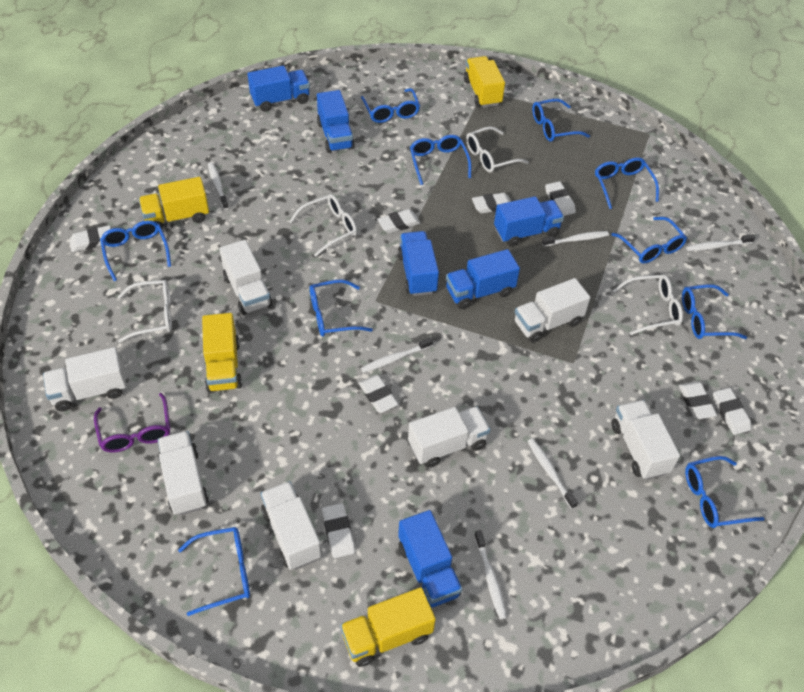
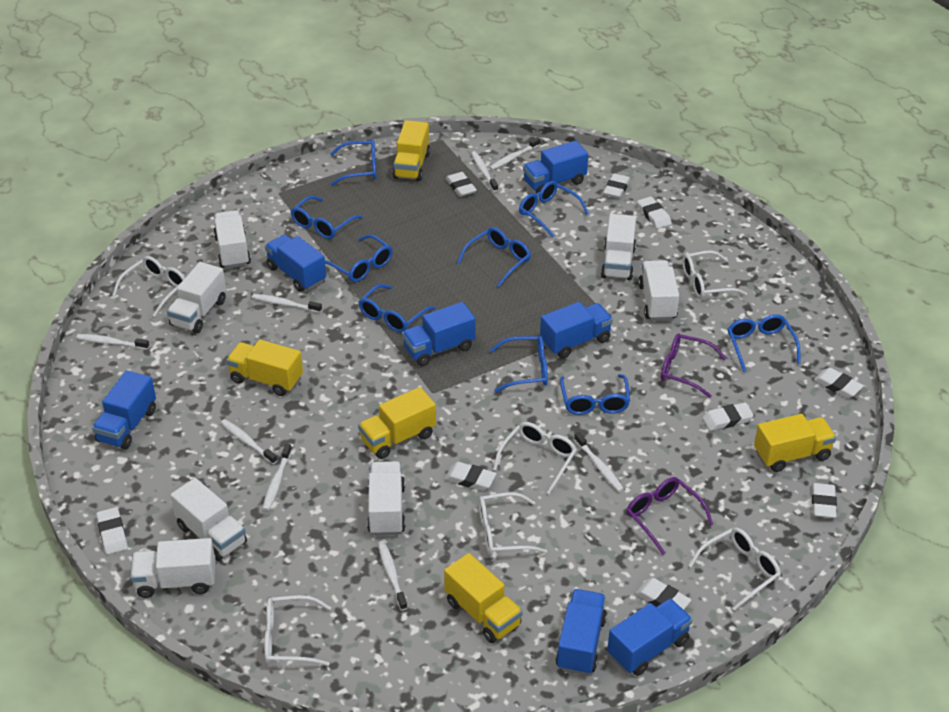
blue glasses: [100,220,171,281] [178,527,250,616] [310,279,373,337] [361,88,420,123] [410,135,471,185] [532,99,590,142] [595,157,659,209] [611,217,687,263] [682,284,747,339] [685,456,764,528] = 10 -> [291,196,363,239] [325,235,393,282] [330,139,376,186] [359,284,435,333] [457,227,531,287] [490,336,548,392] [519,181,589,238] [560,374,630,415] [728,314,801,372] = 9
blue truck: [248,66,310,112] [317,90,355,153] [398,231,439,296] [398,510,462,607] [446,249,520,309] [494,196,564,247] = 6 -> [92,370,156,449] [265,234,326,292] [402,302,476,366] [523,141,588,194] [540,302,613,358] [556,589,607,675] [607,598,693,676] = 7
purple glasses: [94,393,170,452] = 1 -> [626,477,713,555] [661,333,726,398] = 2
white eraser: [69,225,111,252] [322,503,355,558] [359,375,398,413] [377,209,421,233] [472,193,511,213] [545,181,576,216] [679,382,717,419] [713,388,751,435] = 8 -> [96,507,128,554] [445,462,497,491] [446,172,477,197] [603,173,630,198] [635,578,691,610] [637,196,672,229] [702,402,754,431] [812,483,837,518] [814,368,864,398] = 9
white glasses: [118,280,172,343] [289,194,357,257] [466,127,529,173] [613,275,683,335] = 4 -> [112,256,185,317] [264,595,331,666] [479,492,547,555] [493,422,577,494] [682,251,747,299] [688,527,781,610] = 6
white toothbrush: [208,162,229,210] [361,337,433,373] [474,530,507,620] [528,438,578,509] [542,231,609,247] [686,234,755,251] = 6 -> [76,334,149,350] [221,419,277,464] [252,294,322,313] [262,444,292,511] [378,541,407,610] [471,151,498,192] [489,137,541,170] [574,432,624,492] = 8
yellow truck: [139,177,209,229] [202,313,242,392] [340,587,436,667] [464,56,505,108] = 4 -> [226,339,303,396] [358,387,436,459] [392,120,430,181] [444,553,523,643] [754,414,836,472] = 5

